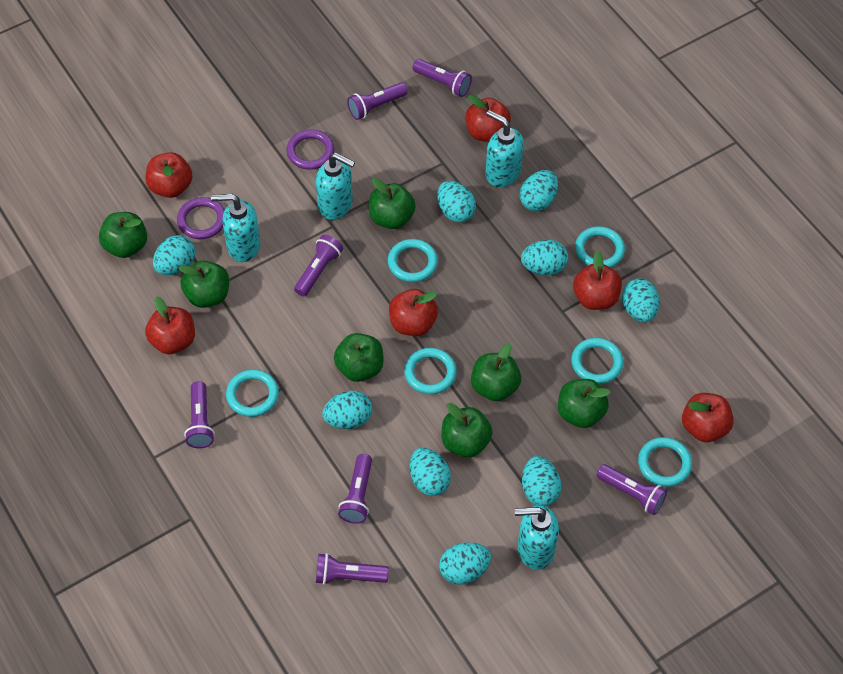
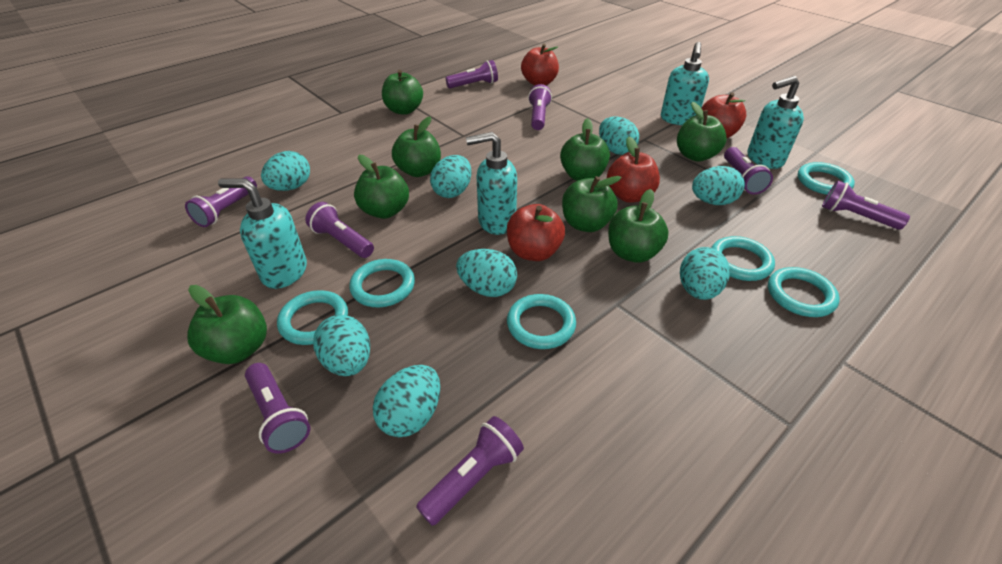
green apple: [99,212,147,258] [178,261,229,308] [334,333,384,382] [369,178,416,229] [442,403,493,457] [471,343,521,401] [558,379,611,428] = 7 -> [187,285,267,364] [354,155,409,219] [382,70,423,115] [392,116,441,177] [560,118,610,181] [562,176,622,232] [608,189,668,263] [677,102,727,161] = 8
purple flashlight: [184,381,215,448] [294,235,343,297] [316,553,389,585] [338,454,372,524] [347,82,408,120] [413,59,472,97] [597,464,667,515] = 7 -> [185,177,257,227] [245,363,310,454] [305,202,374,258] [416,416,524,526] [446,60,498,88] [528,84,552,130] [724,147,773,194] [822,181,910,230] = 8
purple ring: [177,197,225,239] [286,130,335,170] = 2 -> none = 0
red apple: [145,296,195,354] [146,152,192,198] [389,289,438,336] [465,95,511,142] [573,251,622,310] [682,393,734,442] = 6 -> [507,204,565,261] [521,44,559,85] [607,137,660,203] [702,92,746,138] = 4
turquoise egg: [153,235,195,275] [322,391,372,429] [410,447,451,496] [437,181,476,222] [439,543,491,585] [520,170,558,211] [521,240,568,275] [522,456,561,506] [622,278,659,323] = 9 -> [261,151,310,191] [313,315,370,376] [373,365,441,437] [430,155,472,198] [456,249,517,297] [599,116,639,155] [680,247,730,300] [692,166,745,205] = 8

